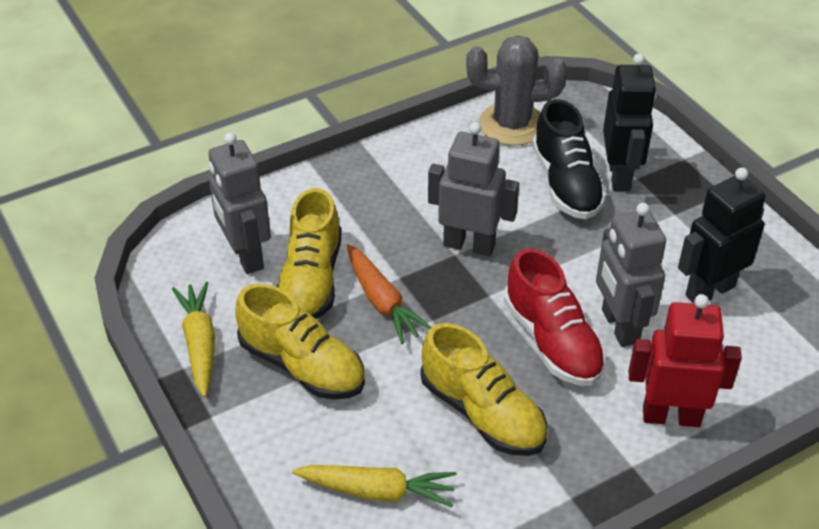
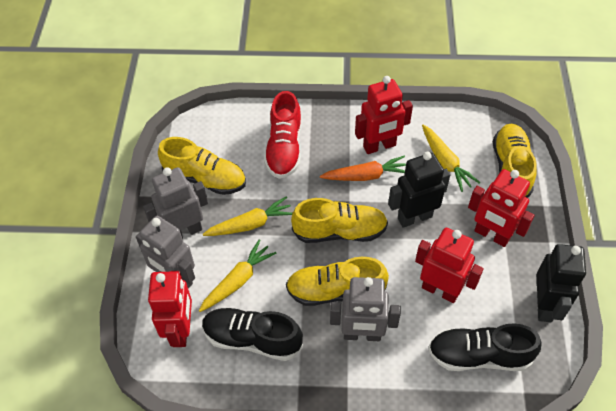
black shoe: [532,99,607,219] = 1 -> [202,308,303,361] [428,324,542,371] = 2
grey cactus: [466,35,568,146] = 1 -> none = 0
red robot: [628,294,742,427] = 1 -> [148,271,192,347] [355,76,413,154] [415,228,484,303] [468,169,535,247] = 4
yellow carrot: [172,282,215,397] [292,465,457,508] = 2 -> [199,239,276,312] [203,197,292,236] [422,125,480,192] = 3
yellow shoe: [235,284,365,400] [277,188,342,319] [420,323,547,456] = 3 -> [158,137,246,195] [286,257,389,306] [291,198,388,243] [493,124,537,198] = 4

